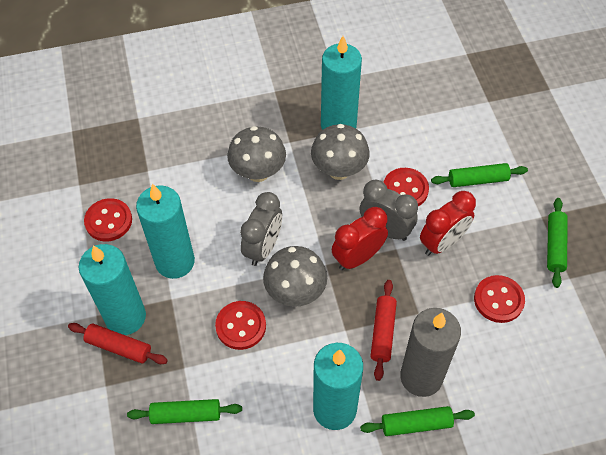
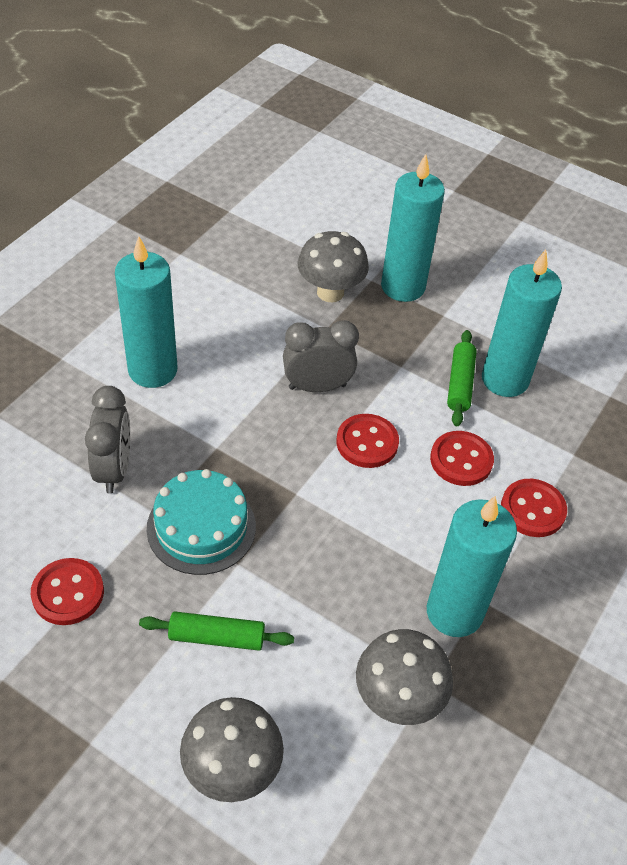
green rolling pin: [127,399,242,424] [360,406,475,436] [431,163,528,187] [547,198,568,288] = 4 -> [139,612,294,651] [447,330,477,426] = 2
grey candle: [400,308,461,397] = 1 -> none = 0
red clock: [332,207,388,270] [420,191,476,256] = 2 -> none = 0
red rolling pin: [68,323,168,364] [371,280,397,381] = 2 -> none = 0
turquoise cake: none = 0 -> [147,469,256,575] = 1

